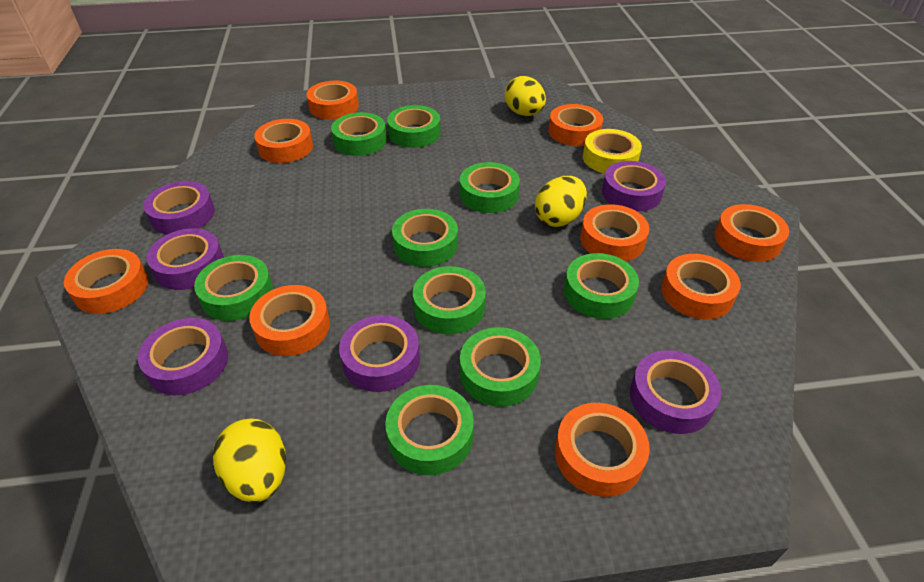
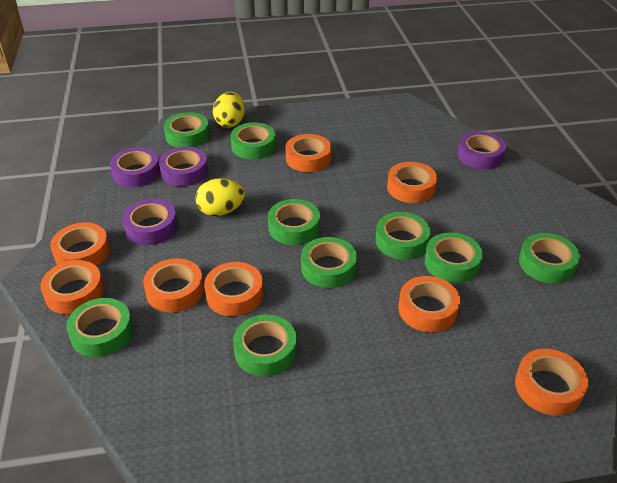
orange tape: [64,249,148,314] [249,285,330,356] [254,119,313,163] [307,81,359,120] [549,104,603,146] [555,403,650,497] [580,204,649,261] [661,254,741,319] [715,204,789,262] = 9 -> [40,260,104,314] [50,223,110,266] [143,258,204,313] [204,262,263,316] [286,134,332,172] [387,162,437,203] [398,276,460,332] [515,349,588,416] = 8
purple tape: [138,318,228,395] [143,181,215,235] [147,229,224,290] [339,315,420,392] [602,161,666,211] [630,350,721,434] = 6 -> [110,147,160,187] [122,199,178,245] [159,147,208,186] [457,131,506,169] = 4
yellow egg: [213,418,286,503] [505,76,546,116] [535,176,587,227] = 3 -> [195,179,245,216] [213,92,245,128] = 2
yellow tape: [583,129,642,174] = 1 -> none = 0

